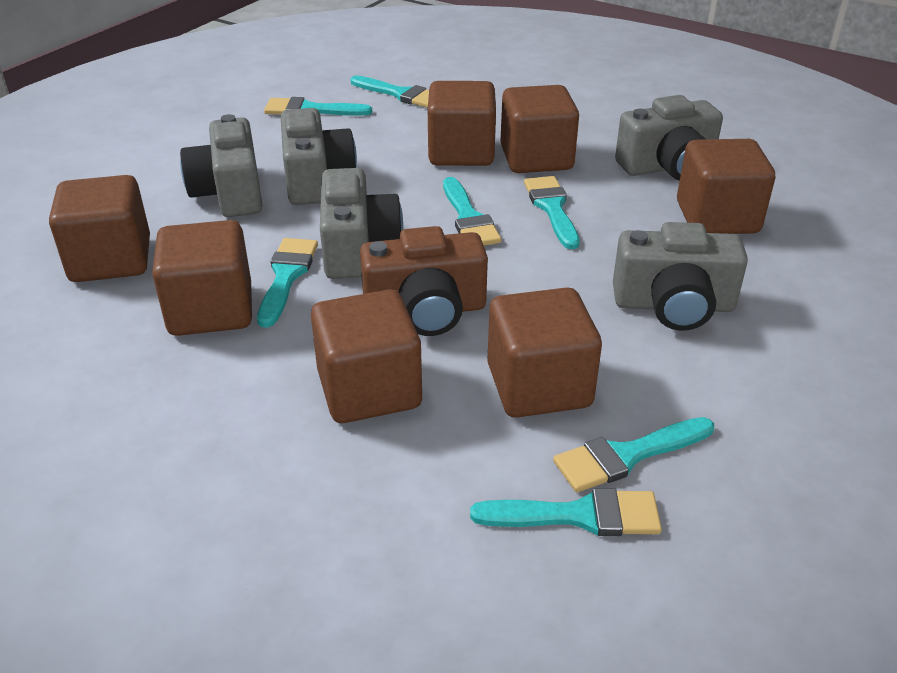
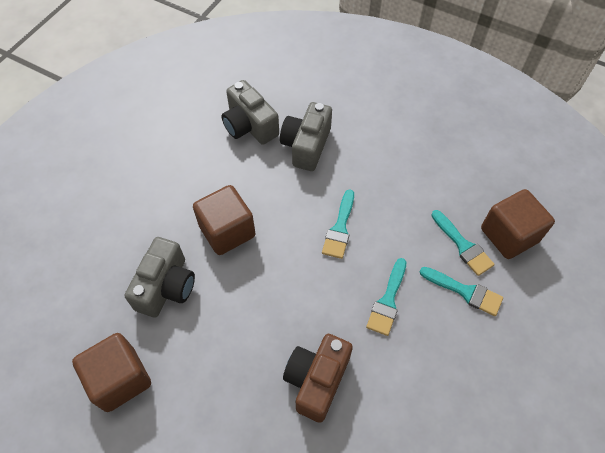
brown cube: [49,175,150,282] [152,220,252,336] [311,289,422,423] [428,81,496,166] [487,287,602,418] [500,85,579,173] [677,139,775,234] = 7 -> [72,333,151,412] [193,185,255,255] [481,189,555,259] = 3
grey camera: [180,114,262,217] [281,108,357,205] [320,168,403,279] [613,222,748,331] [615,95,723,181] = 5 -> [125,237,195,318] [221,80,279,145] [280,102,332,171] = 3
turquoise brush: [257,238,318,328] [264,97,372,116] [351,76,429,108] [443,177,501,246] [470,488,662,536] [524,176,580,249] [553,417,714,492] = 7 -> [322,189,354,259] [366,258,406,336] [420,267,503,316] [431,210,495,276] = 4

